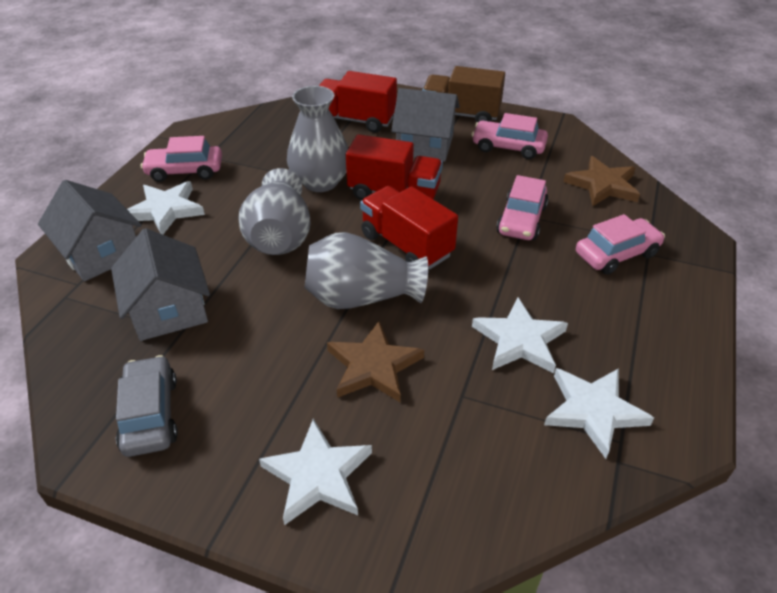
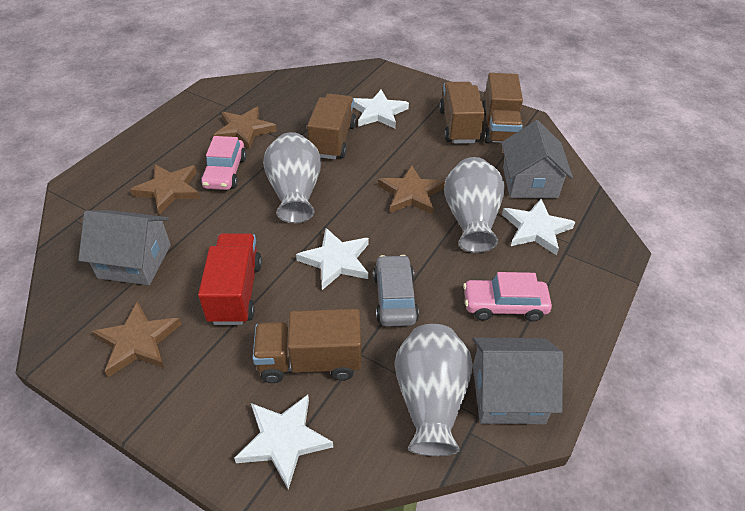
brown star: [327,321,424,402] [563,156,640,207] = 2 -> [92,301,181,377] [130,164,200,215] [214,107,277,150] [378,165,445,215] = 4
brown truck: [422,66,505,123] = 1 -> [252,309,361,383] [307,94,356,159] [439,82,485,144] [482,73,523,144] = 4
pink car: [141,136,222,182] [472,113,548,159] [496,175,548,240] [576,214,665,275] = 4 -> [201,136,247,190] [463,272,552,322] = 2
red truck: [319,71,397,133] [346,134,443,200] [360,186,458,269] = 3 -> [198,233,262,325] = 1

